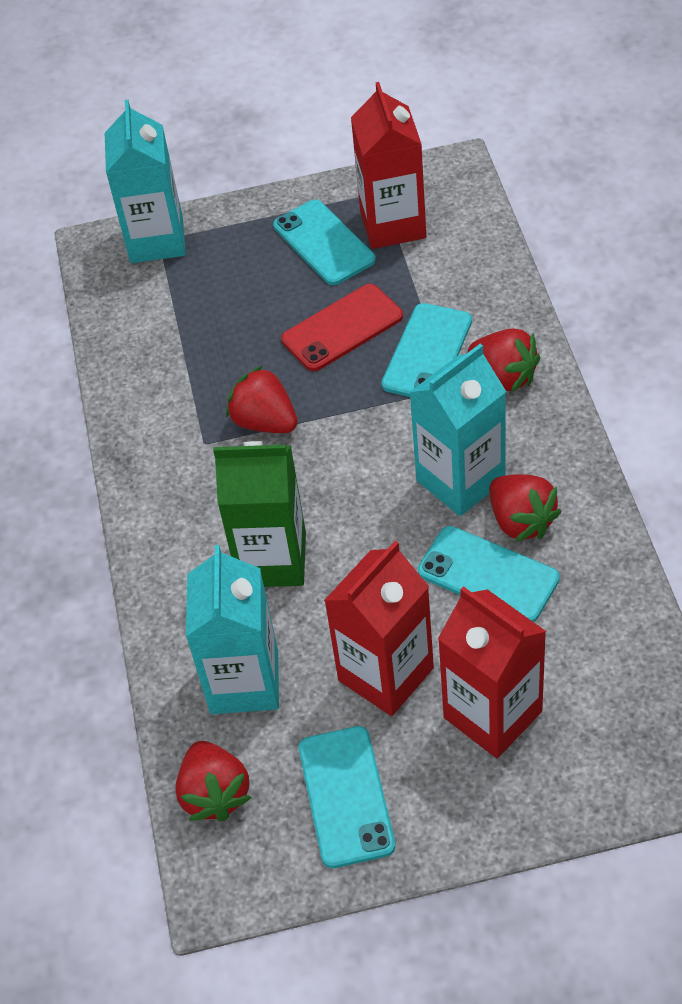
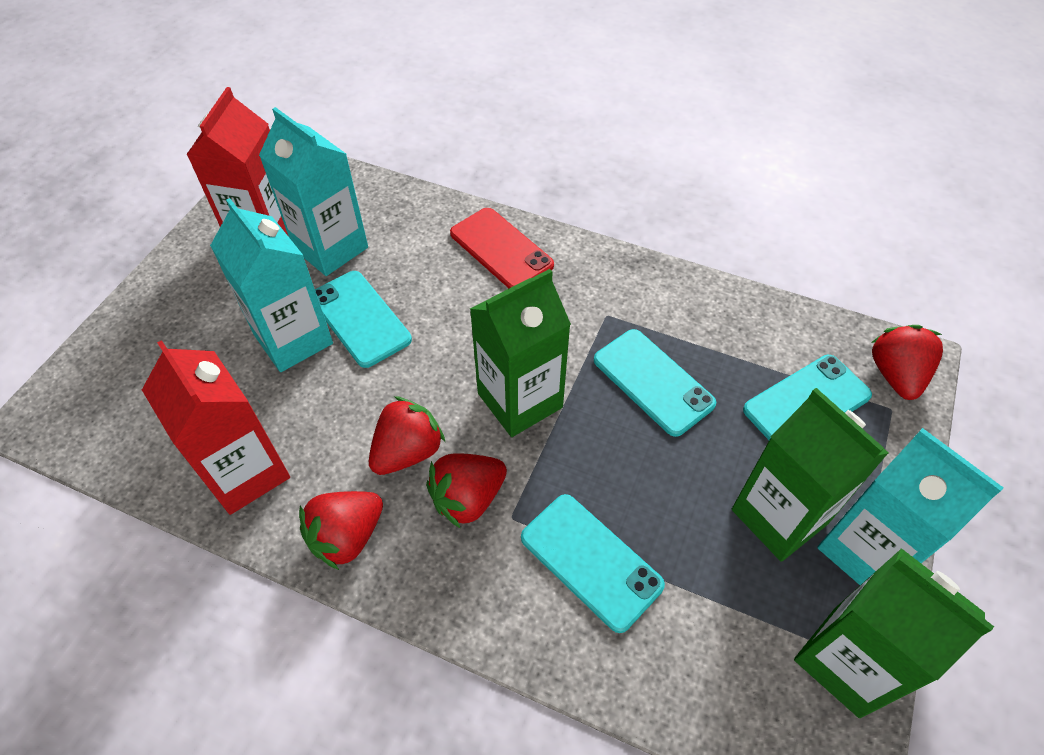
green carton: [213,441,306,587] = 1 -> [470,269,571,437] [732,388,888,562] [794,548,994,718] = 3
red carton: [324,541,434,716] [351,82,426,249] [438,586,546,758] = 3 -> [142,340,290,515] [186,87,289,237] = 2

